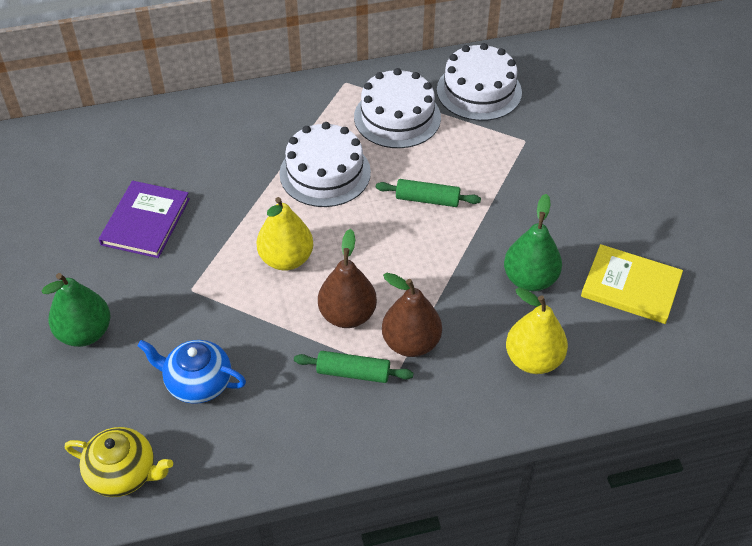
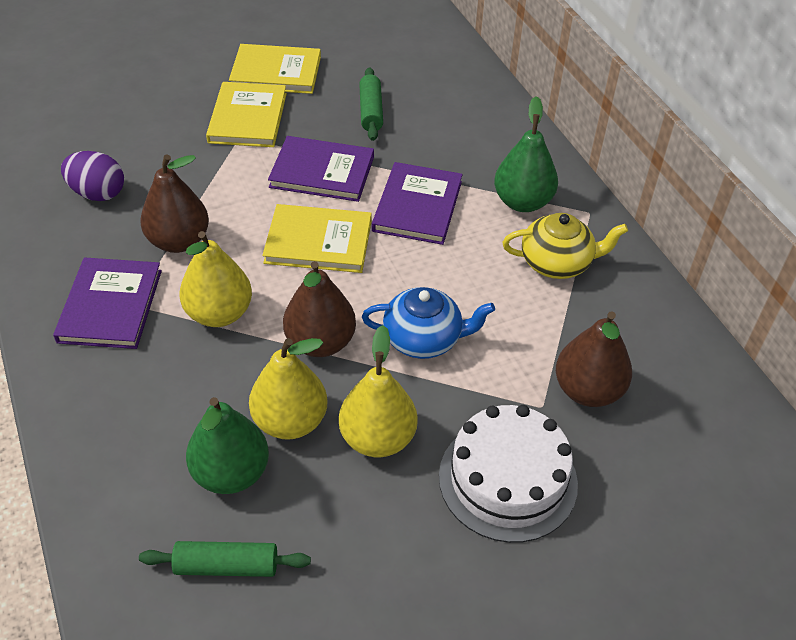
brown pear: [318,229,377,328] [382,273,442,357] = 2 -> [140,155,209,253] [283,261,356,357] [556,311,632,407] = 3
purple book: [99,181,190,258] = 1 -> [53,257,162,349] [268,136,374,202] [372,162,463,245] = 3
purple egg: none = 0 -> [61,151,124,201] = 1
white cake: [279,122,371,207] [354,68,441,148] [437,43,522,121] = 3 -> [439,405,578,543] = 1
yellow book: [581,244,683,324] = 1 -> [206,82,287,147] [229,44,321,94] [262,204,372,273] = 3
yellow pear: [256,197,314,270] [506,288,568,374] = 2 -> [180,231,252,327] [249,338,327,440] [339,325,418,457] = 3

